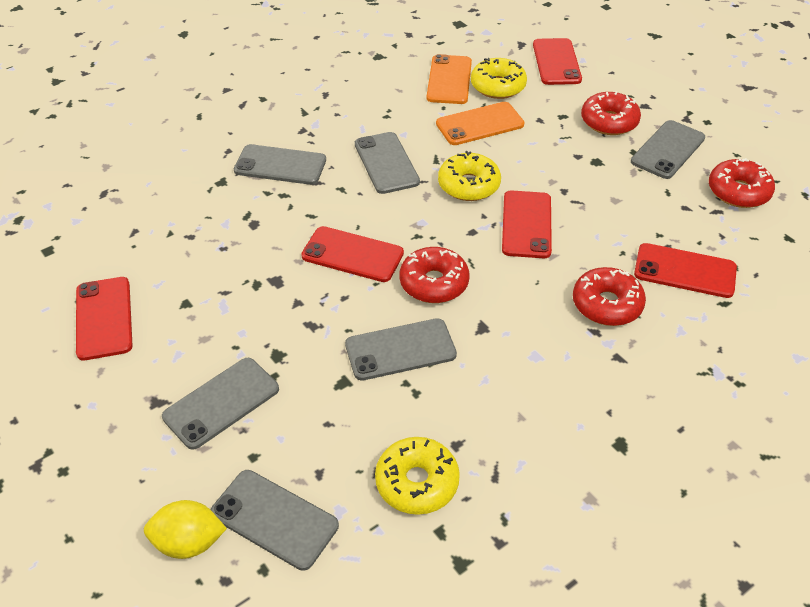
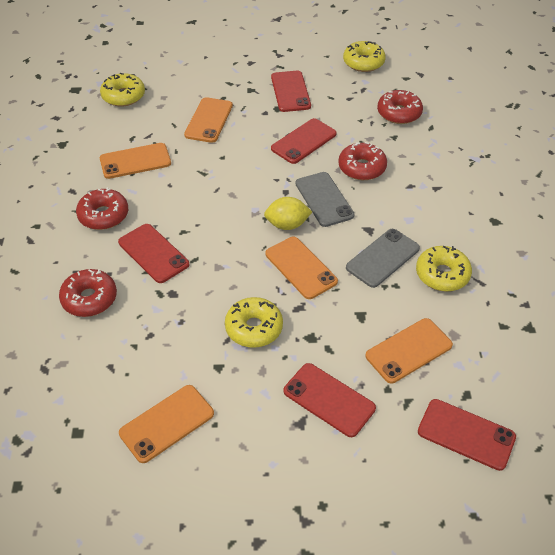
grey phone: [162,358,279,450] [211,470,339,571] [234,144,326,185] [345,318,457,381] [355,132,420,194] [631,120,705,179] = 6 -> [295,172,355,227] [346,229,420,288] = 2
orange phone: [427,54,472,104] [436,102,524,145] = 2 -> [100,143,171,179] [119,385,214,463] [184,97,233,143] [265,237,338,299] [365,318,453,384] = 5
yellow donut: [375,437,460,515] [438,151,501,201] [471,58,527,99] = 3 -> [100,73,145,107] [225,297,283,348] [343,41,386,72] [416,246,472,292] = 4

